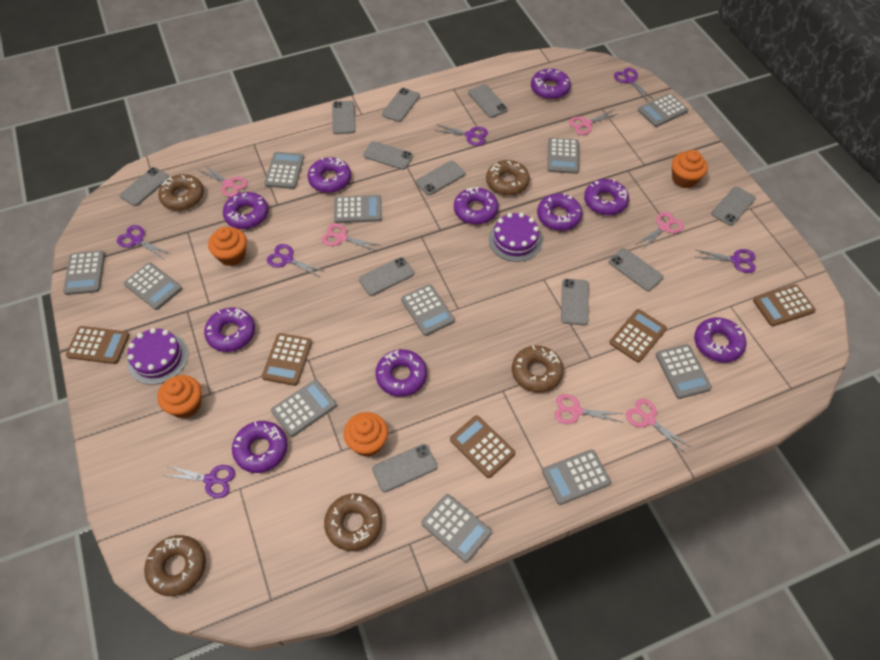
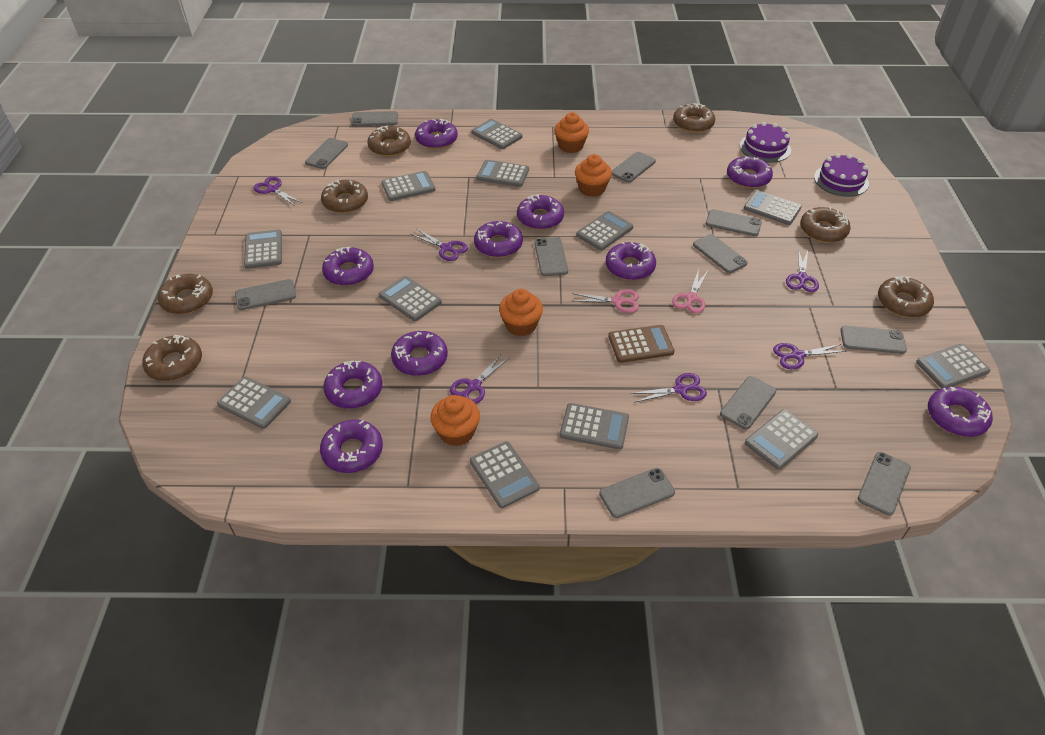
brown calculator: [66,326,129,364] [262,333,312,386] [450,415,516,478] [609,309,667,363] [753,284,816,327] = 5 -> [608,325,674,363] = 1
brown donut: [144,535,206,596] [158,174,204,210] [324,493,382,551] [486,160,530,195] [512,346,564,393] = 5 -> [142,335,202,381] [158,274,213,314] [321,180,368,213] [367,125,411,157] [673,103,715,133] [800,207,851,243] [878,276,934,318] = 7
grey calculator: [63,251,105,295] [124,262,182,310] [264,152,304,189] [271,379,337,437] [334,195,382,223] [401,284,455,336] [421,494,492,563] [542,449,611,505] [547,138,579,174] [638,93,688,127] [656,344,712,399] = 11 -> [217,377,291,429] [244,229,282,269] [379,276,442,321] [381,171,436,201] [470,441,540,508] [471,119,522,149] [476,160,529,187] [560,403,629,450] [576,211,633,251] [744,190,802,225] [745,409,818,470] [916,344,990,389] = 12
pink scissors: [199,165,248,197] [322,223,381,251] [554,394,624,424] [569,110,617,135] [626,399,691,453] [635,212,684,251] = 6 -> [572,289,639,313] [672,269,708,313] = 2

